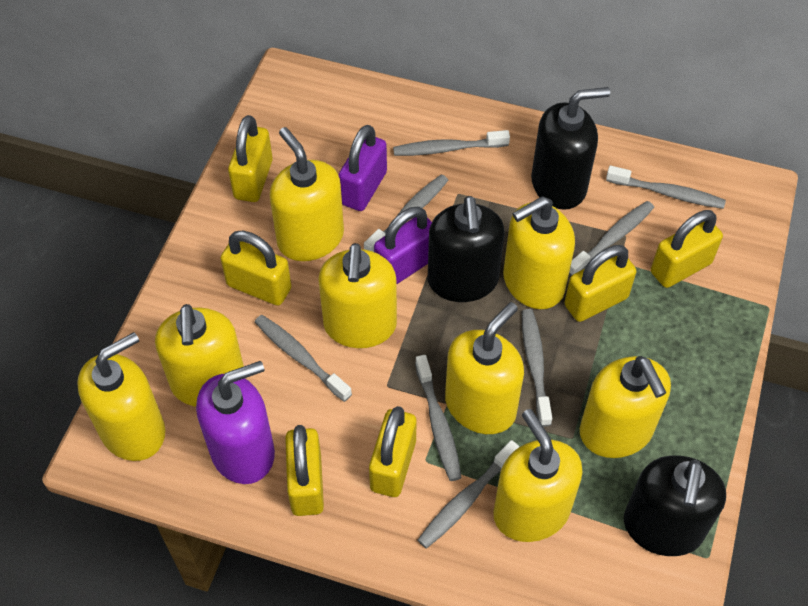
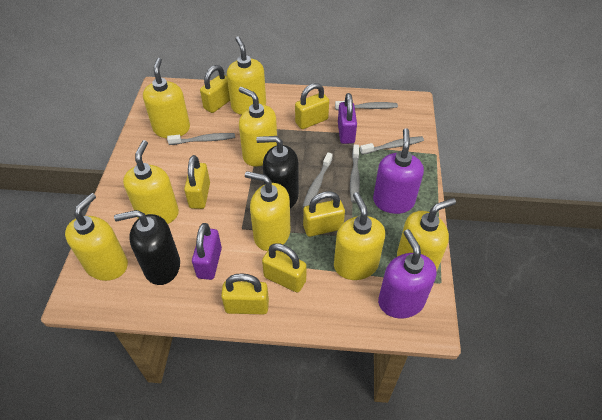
black soap dispenser: [428,196,505,302] [531,87,610,210] [624,455,726,556] = 3 -> [114,210,180,285] [256,136,299,209] = 2
grey toothbrush: [255,315,352,402] [364,174,448,252] [393,130,510,156] [415,355,462,481] [418,440,519,548] [522,309,552,427] [569,201,654,276] [606,166,726,209] = 8 -> [167,133,235,145] [302,153,333,208] [335,101,398,110] [350,145,360,203] [360,136,424,155] = 5
purple soap dispenser: [196,361,275,484] = 1 -> [373,128,424,214] [378,229,437,318] = 2

